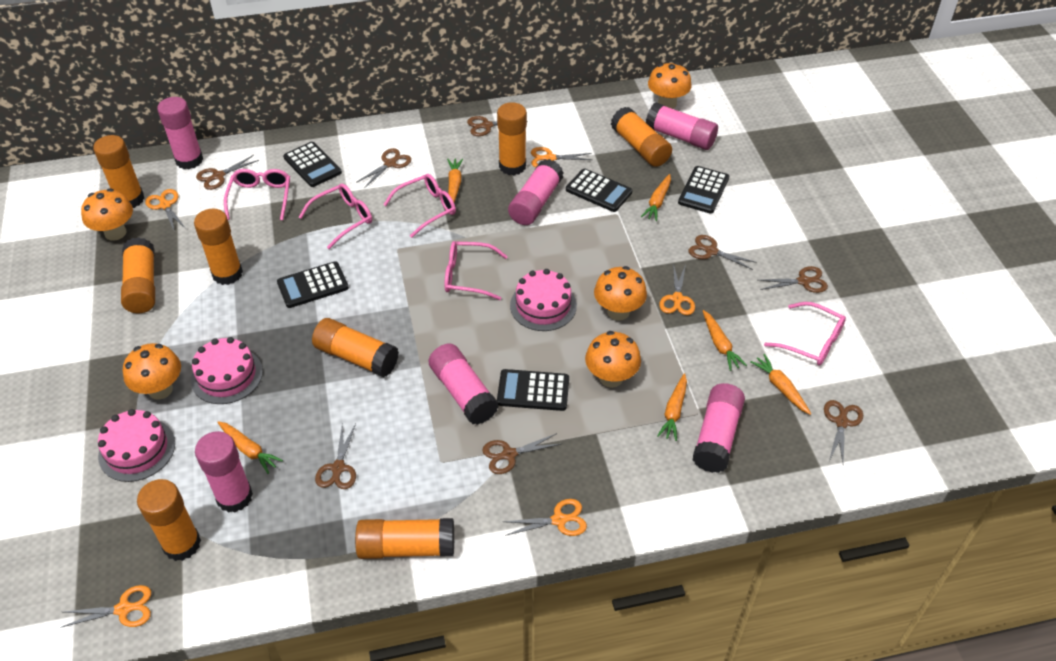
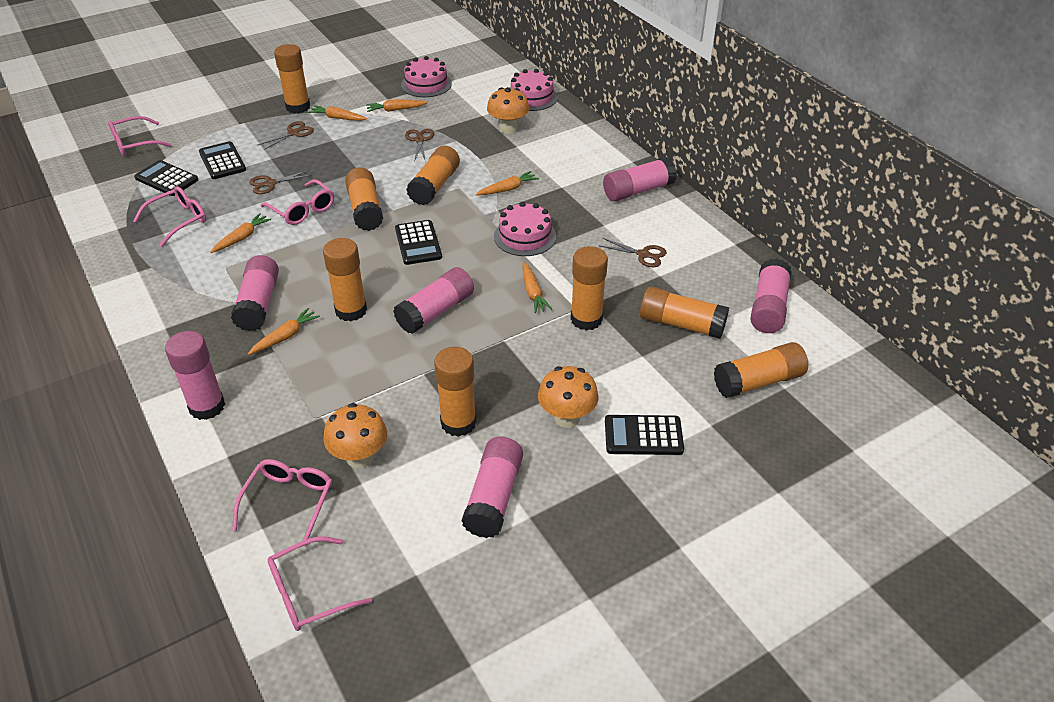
black calculator: [277,261,349,308] [283,142,342,187] [497,369,569,411] [566,168,632,212] [678,166,729,214] = 5 -> [134,160,198,196] [199,141,246,179] [395,220,442,265] [605,415,684,455] = 4
brown scissors: [196,155,259,190] [315,423,356,489] [356,148,411,188] [467,116,528,136] [482,433,561,474] [689,235,757,270] [759,266,828,293] [824,400,863,463] = 8 -> [249,170,312,194] [258,121,314,150] [405,129,434,159] [598,238,667,267] = 4
orange mushroom: [81,188,133,241] [123,343,181,400] [585,331,641,388] [594,266,647,321] [648,62,692,109] = 5 -> [323,403,387,468] [487,87,529,134] [538,366,599,428] = 3
orange scissors: [62,585,151,627] [145,189,186,233] [504,499,587,536] [531,147,592,168] [659,264,695,315] = 5 -> none = 0

